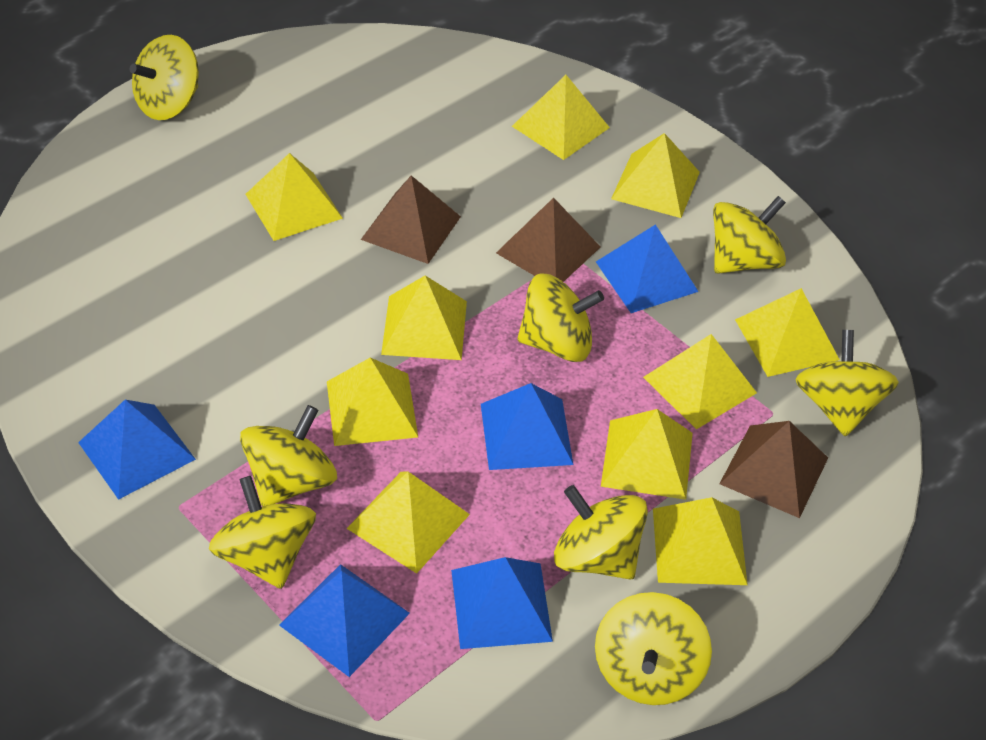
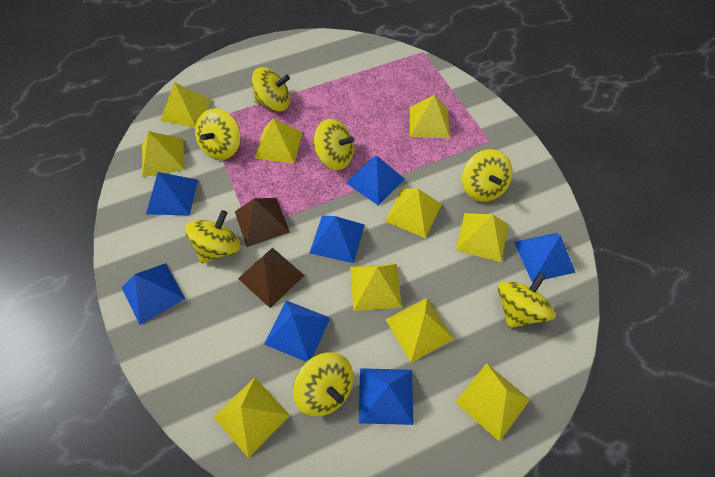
blue pyramid: [78,400,196,500] [279,564,410,677] [451,557,553,649] [481,383,573,470] [596,224,699,313] = 5 -> [121,263,185,325] [146,172,198,216] [264,300,330,362] [310,215,365,263] [346,155,404,206] [359,368,414,425] [514,233,576,282] = 7
brown pyramid: [361,175,461,264] [496,197,601,282] [719,421,828,518] = 3 -> [235,198,290,247] [238,248,305,308] = 2
yellow spinning top: [130,35,199,120] [209,476,316,589] [240,405,337,507] [517,273,604,362] [554,485,648,580] [595,592,712,705] [713,196,786,274] [795,330,899,437] = 8 -> [185,210,241,263] [195,108,241,160] [252,67,290,112] [293,352,353,417] [314,119,355,170] [462,149,513,202] [498,272,555,328] = 7

